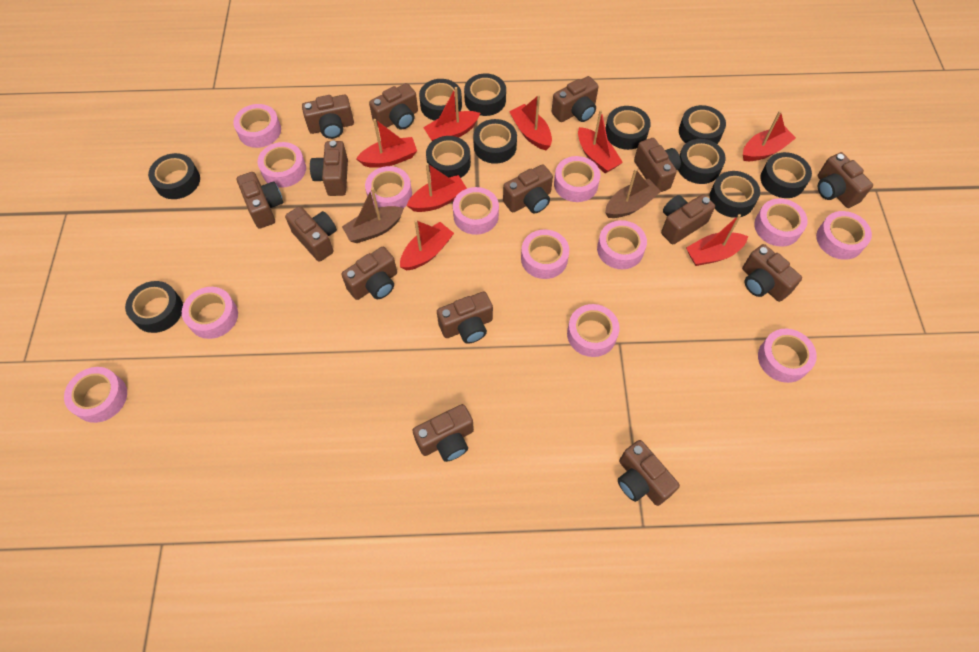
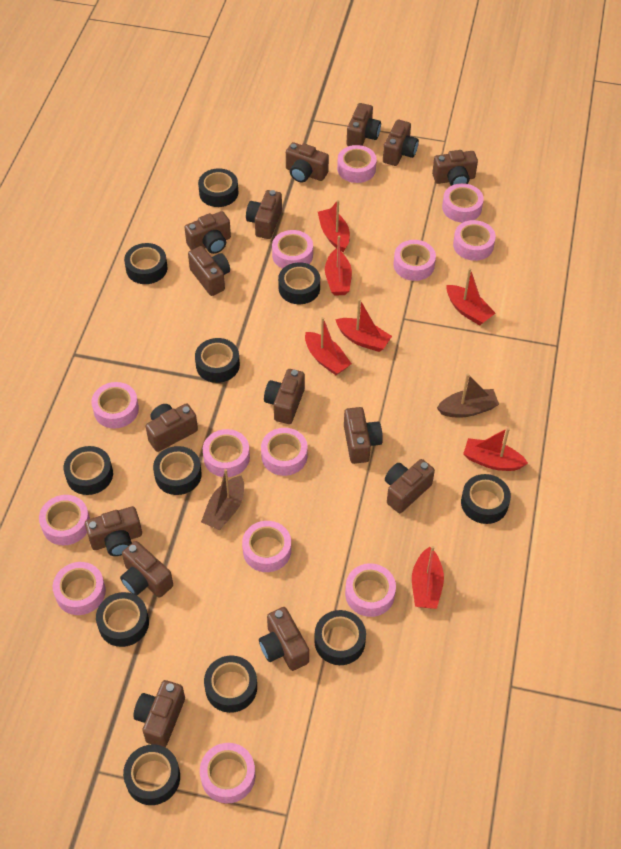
red boat: [356,119,417,168] [400,220,454,271] [407,163,467,212] [423,87,480,141] [509,95,552,150] [578,110,623,173] [686,214,748,266] [743,111,796,161] = 8 -> [305,317,352,375] [318,200,350,252] [325,235,352,296] [335,299,392,352] [412,546,444,609] [447,268,495,325] [463,427,528,471] = 7

